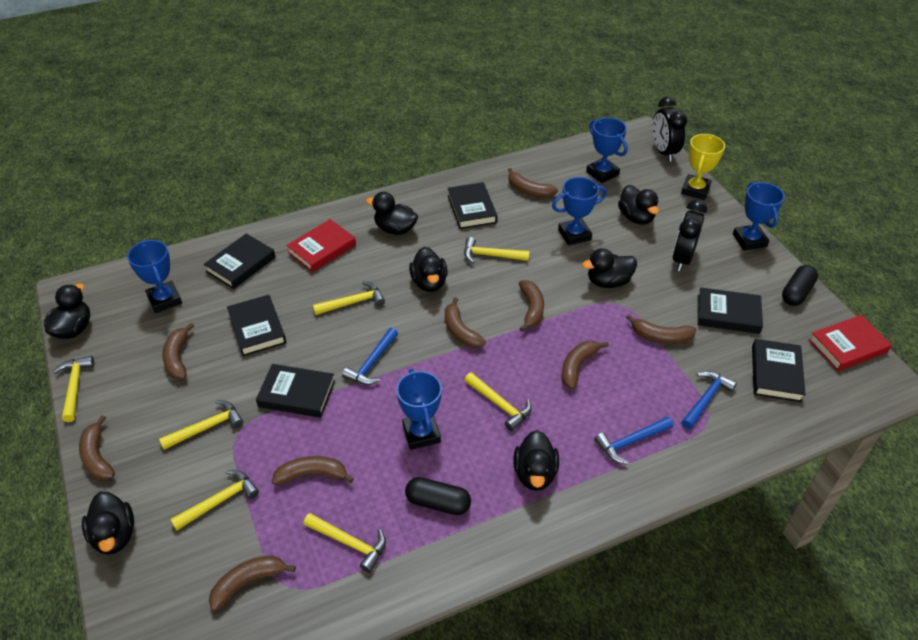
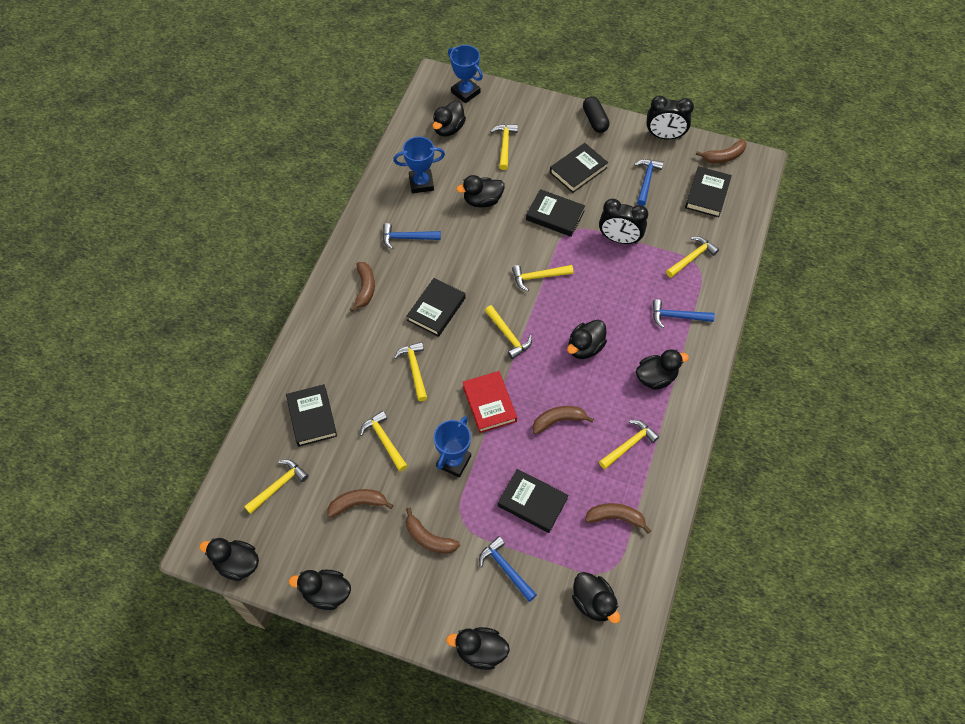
black capsule: [405,477,471,515] [782,265,818,306] = 2 -> [583,96,609,133] = 1
black duck: [44,283,90,339] [82,492,134,555] [366,192,418,235] [409,247,448,292] [513,430,559,491] [582,248,637,288] [618,185,659,225] = 7 -> [199,538,259,581] [289,570,351,610] [432,101,466,137] [446,627,510,670] [456,175,505,208] [567,320,607,359] [572,572,620,624] [636,349,689,390] = 8
blue hammer: [342,328,398,385] [594,416,673,464] [681,371,737,429] = 3 -> [383,223,441,249] [479,536,537,602] [634,159,664,206] [653,299,715,328] = 4
blue trophy: [127,240,182,313] [396,369,442,450] [552,177,607,245] [586,118,628,183] [733,182,785,251] = 5 -> [393,137,445,193] [434,416,471,478] [448,45,483,103] = 3
brown banana: [79,415,115,480] [162,323,194,379] [209,555,296,611] [272,456,354,485] [445,297,486,348] [508,168,558,198] [519,280,544,332] [561,341,609,389] [626,314,696,344] = 9 -> [327,489,393,518] [350,262,375,312] [406,507,460,554] [532,406,594,434] [585,503,651,534] [696,139,747,163] = 6
red book: [286,219,356,272] [809,315,892,371] = 2 -> [463,371,517,433] = 1
yellow hammer: [53,356,94,422] [159,400,243,450] [170,470,259,531] [304,513,386,573] [313,281,385,315] [464,237,530,264] [464,372,532,431] = 7 -> [244,460,309,514] [360,411,407,471] [394,342,427,401] [485,305,532,359] [490,124,518,170] [512,265,573,291] [599,420,659,469] [666,236,719,278] = 8
yellow trophy: [681,134,725,200] = 1 -> none = 0

